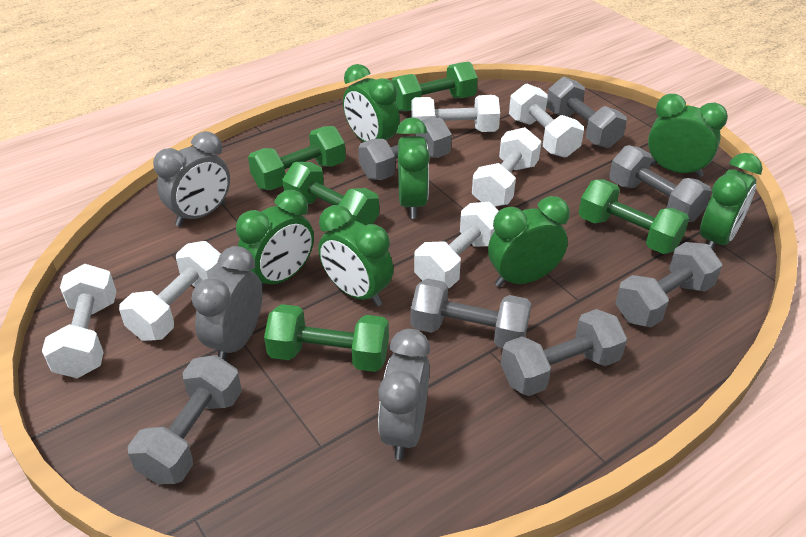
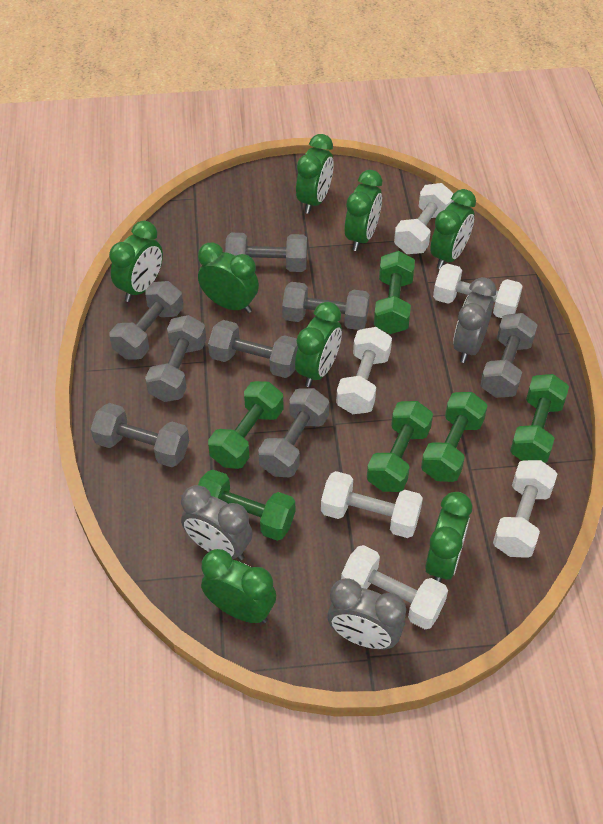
green clock: [236,190,314,288] [318,205,394,306] [343,64,400,143] [397,117,430,219] [488,196,570,287] [648,94,728,177] [700,153,763,250] = 7 -> [109,221,163,302] [198,242,259,313] [201,549,276,623] [295,302,342,387] [296,134,334,214] [345,170,382,251] [425,492,472,582] [430,189,476,269] = 8
green dumbbell: [248,126,346,190] [264,304,389,372] [282,162,379,225] [391,62,478,111] [579,179,689,254] = 5 -> [198,470,295,541] [208,381,284,469] [367,401,433,492] [374,251,415,334] [421,392,487,482] [510,374,569,463] = 6
grey dumbbell: [128,355,242,484] [358,118,452,180] [411,278,531,348] [501,309,627,396] [546,77,627,148] [609,145,712,222] [615,242,722,327] = 7 -> [91,403,189,467] [109,281,183,359] [145,315,206,402] [208,320,298,378] [225,233,307,272] [258,388,329,477] [282,282,370,330] [480,313,538,398] = 8

